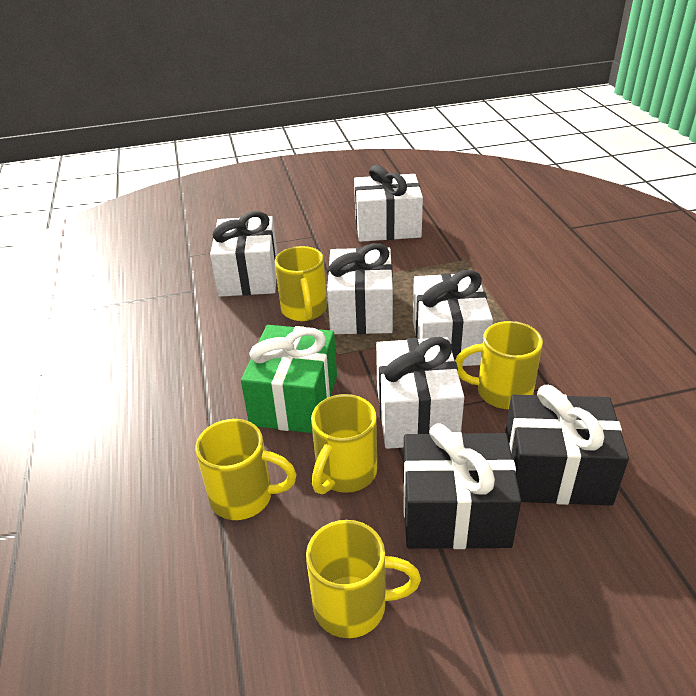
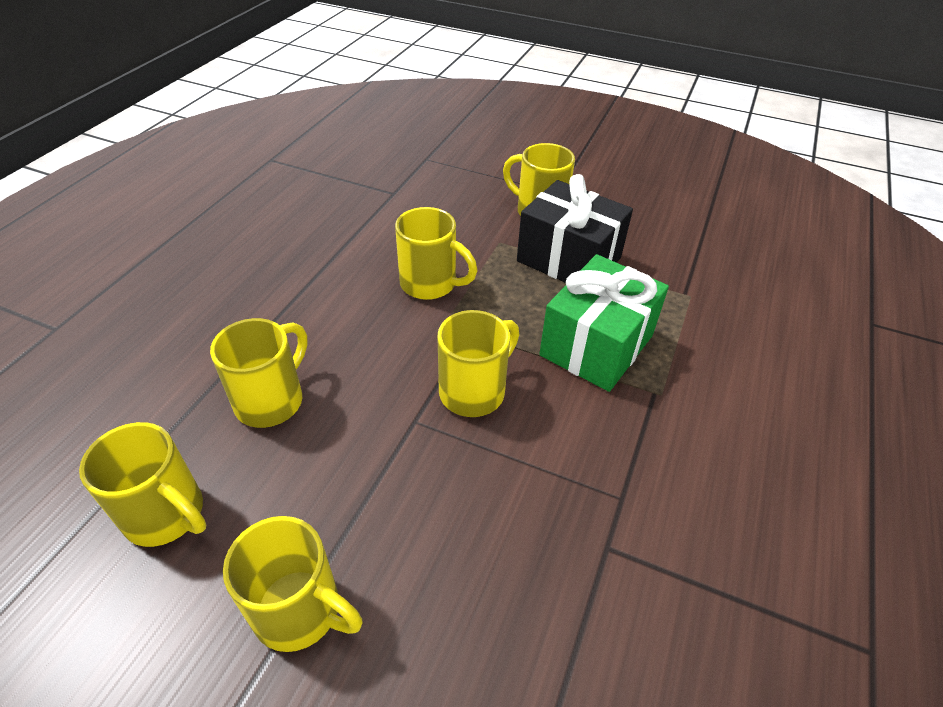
black gift: [403,423,521,549] [505,385,629,506] = 2 -> [517,174,633,283] = 1
white gift: [210,211,278,297] [327,243,393,334] [354,165,423,242] [376,337,464,449] [413,270,493,366] = 5 -> none = 0
yellow mug: [195,419,297,520] [275,246,327,321] [306,520,421,638] [311,394,377,494] [455,321,543,409] = 5 -> [79,422,206,547] [210,318,307,428] [223,516,362,652] [395,207,478,300] [438,310,519,417] [503,143,575,216] = 6

